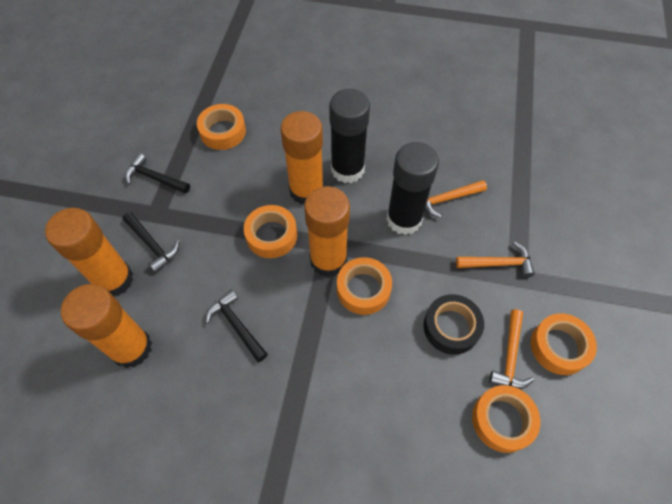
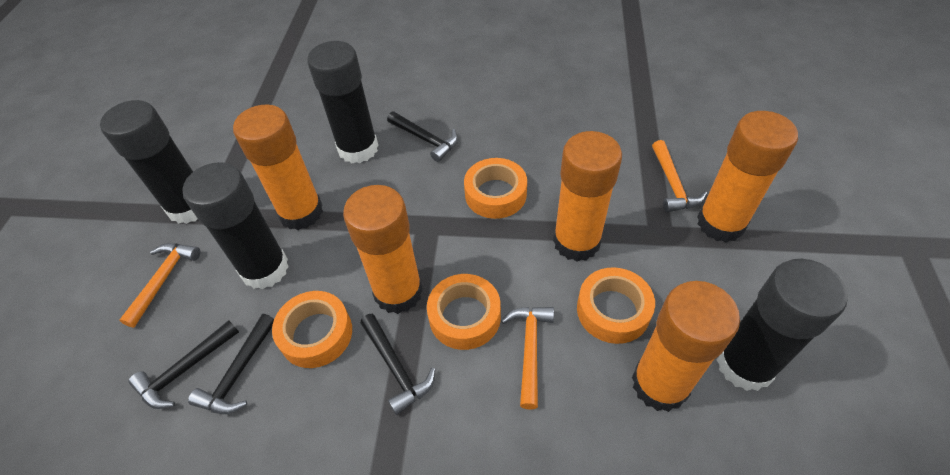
black glue stick: [329,89,370,183] [386,142,439,235] = 2 -> [100,100,198,224] [183,162,289,289] [307,41,378,163] [717,259,848,391] = 4
black hammer: [122,212,179,273] [125,153,190,194] [206,290,268,362] = 3 -> [128,320,239,409] [188,314,274,414] [360,314,436,415] [387,111,458,162] = 4
black tape: [424,294,484,355] = 1 -> none = 0
orange glue stick: [45,208,133,296] [61,284,152,368] [281,111,324,204] [304,186,350,277] = 4 -> [233,104,323,230] [343,185,423,314] [553,131,622,262] [632,281,740,412] [697,111,798,243] = 5
orange tape: [197,104,246,150] [244,205,297,258] [337,257,392,315] [472,385,541,453] [531,313,597,375] = 5 -> [272,291,352,368] [427,274,501,350] [464,158,527,219] [577,267,655,344] = 4

